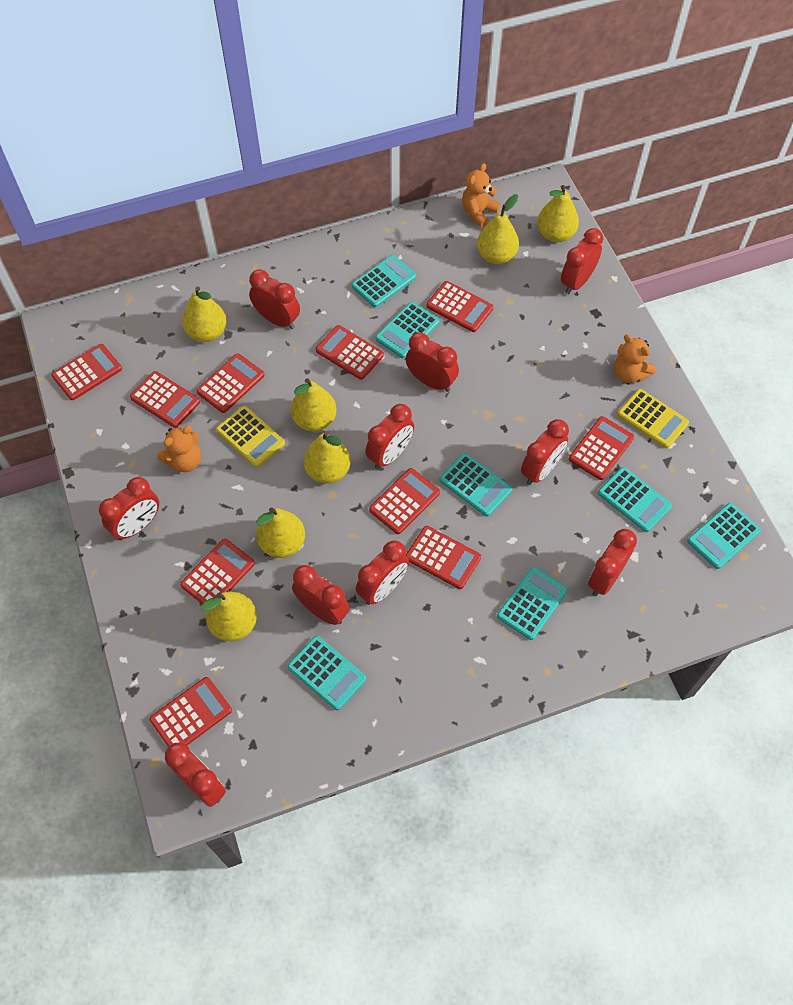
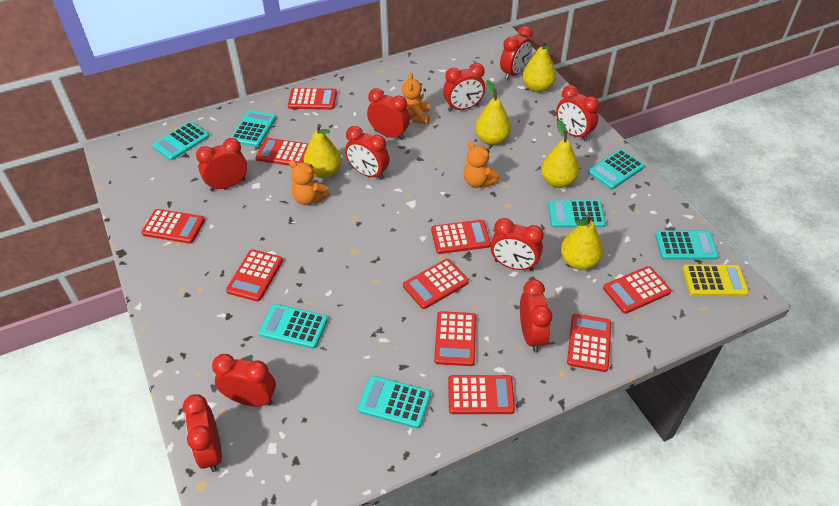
yellow calculator: [216,406,285,468] [617,389,689,448] = 2 -> [682,265,749,296] = 1
yellow pear: [182,286,227,342] [201,591,257,641] [256,507,305,558] [291,378,337,431] [304,431,351,484] [477,194,519,264] [537,185,579,242] = 7 -> [304,124,341,178] [475,80,511,145] [522,40,556,92] [541,120,579,188] [561,214,603,270] = 5

